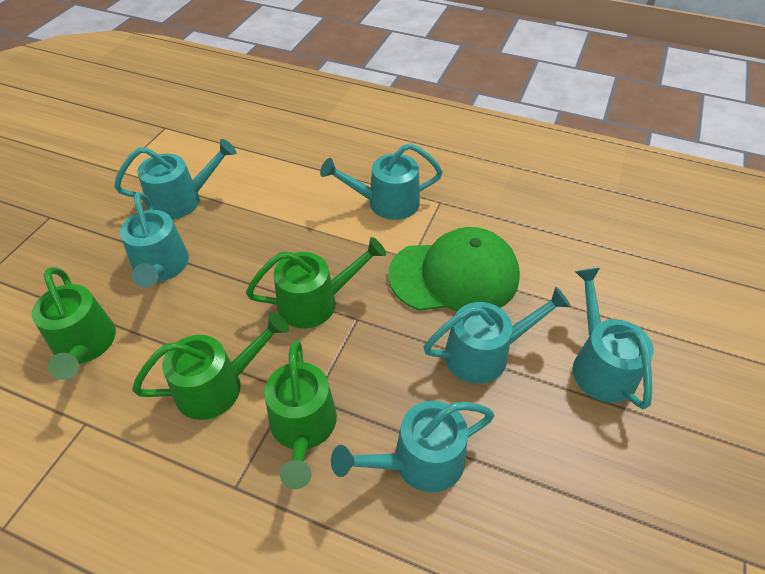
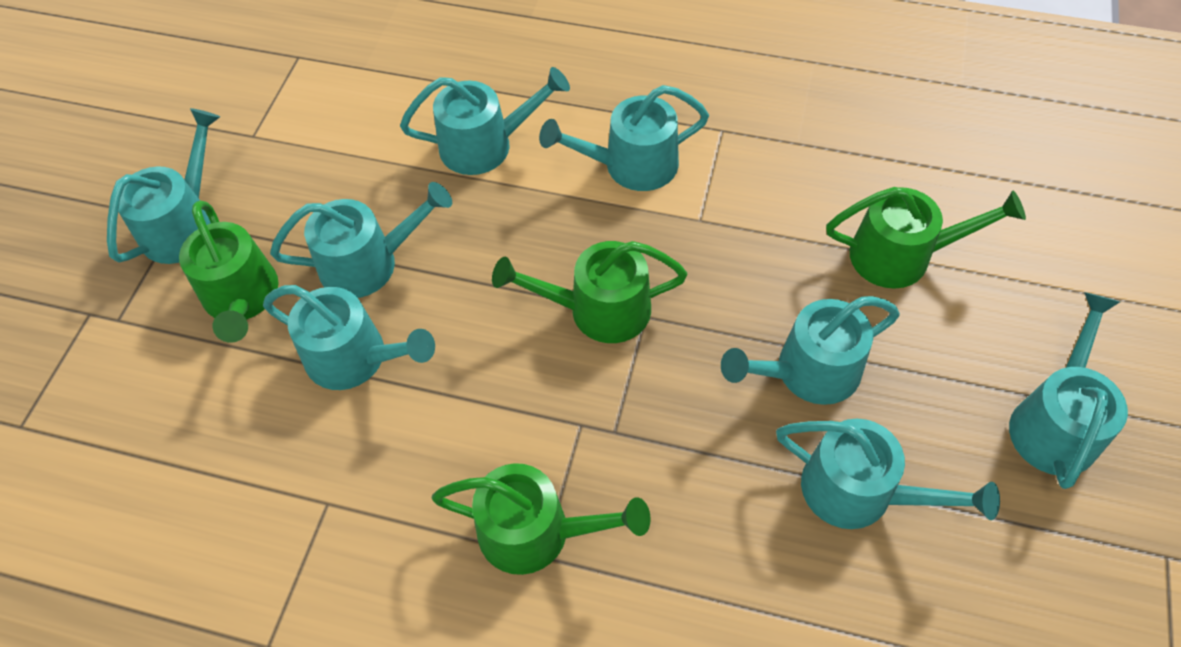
green cap: [388,227,520,311] = 1 -> none = 0
turquoise watering can: [114,139,236,220] [120,192,189,288] [320,143,443,220] [331,401,494,492] [423,287,571,384] [573,268,654,409] = 6 -> [107,108,220,264] [263,285,435,390] [270,182,452,298] [400,67,570,175] [539,85,709,191] [721,296,900,405] [776,418,1000,529] [1009,292,1128,489] = 8

